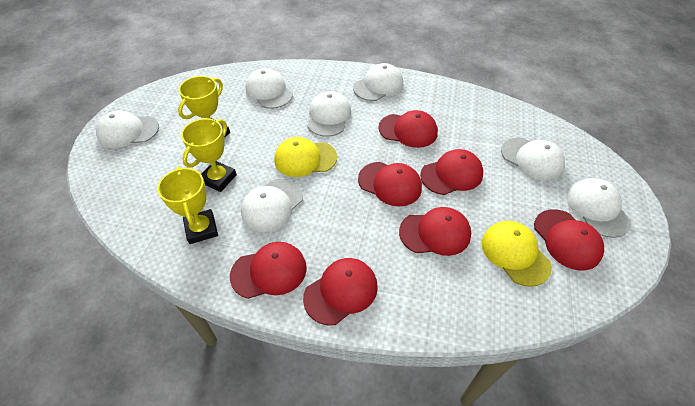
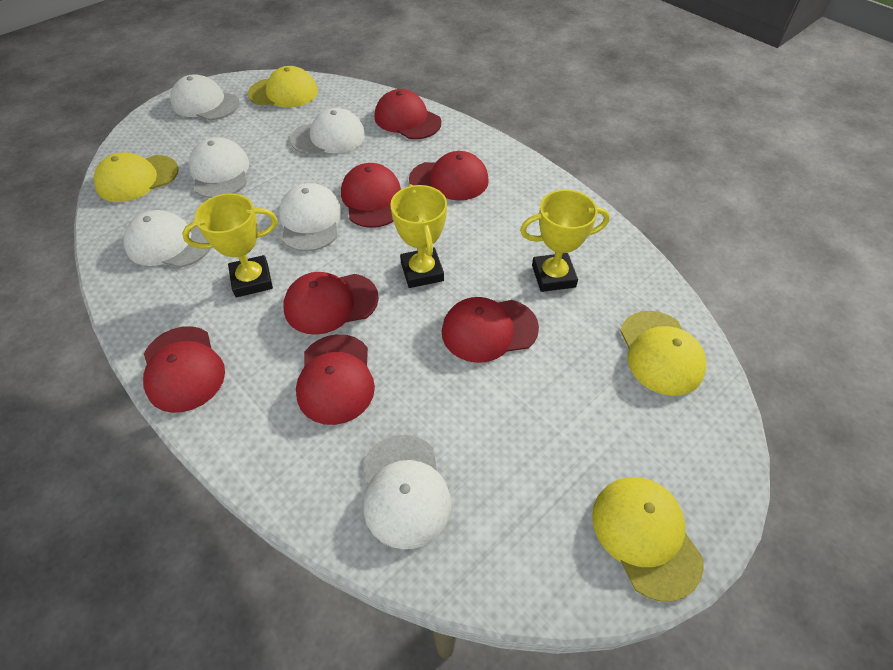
white cap: [96,111,159,148] [241,179,303,232] [246,68,293,109] [307,91,351,137] [353,63,403,101] [501,138,565,181] [566,178,631,238] = 7 -> [123,210,211,268] [170,74,239,120] [189,137,249,198] [279,183,342,251] [290,108,365,155] [363,435,451,549] = 6
yellow cap: [274,137,337,177] [482,221,552,287] = 2 -> [94,152,179,202] [248,66,318,108] [592,477,704,602] [620,311,707,396] = 4

